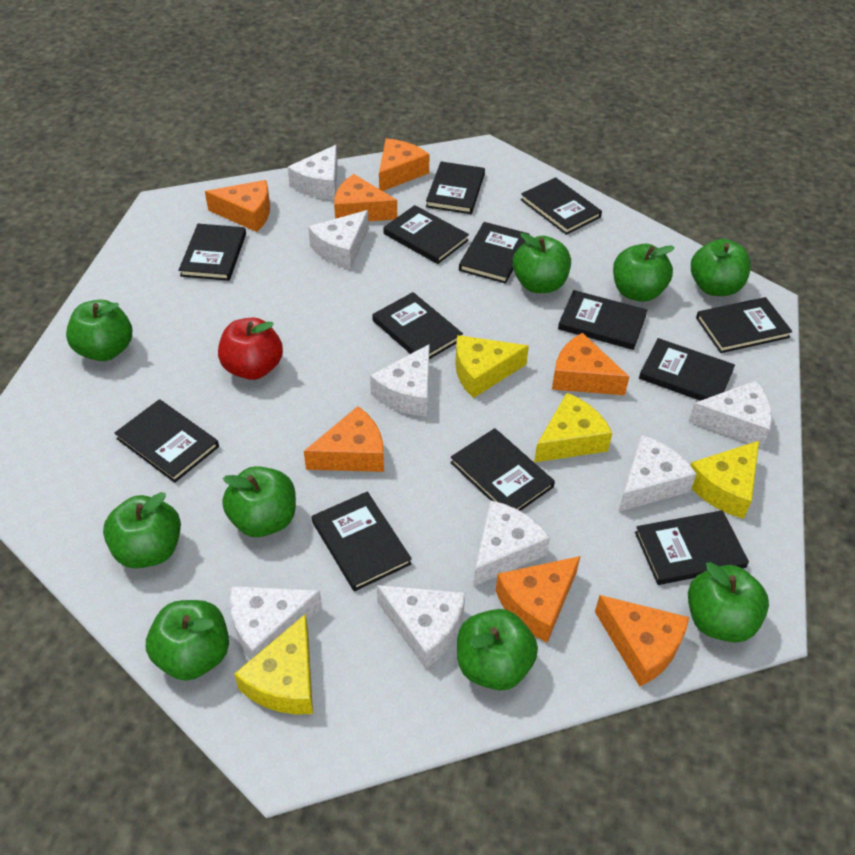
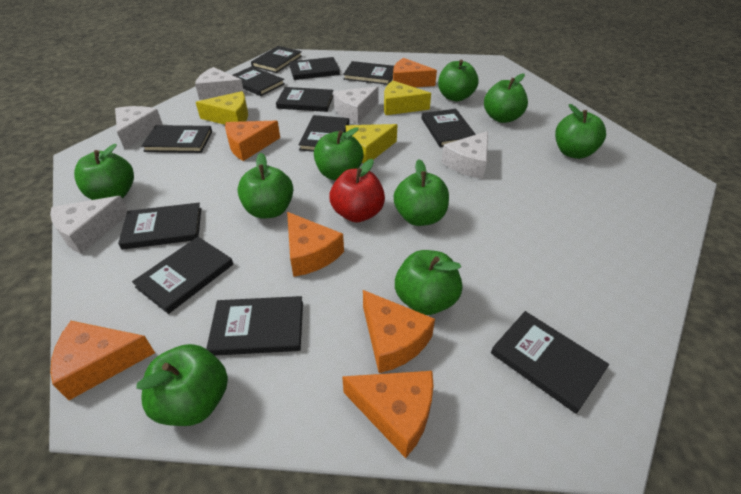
black book: [115,399,219,483] [179,224,246,281] [312,491,412,591] [372,292,463,359] [383,205,469,264] [426,162,485,214] [450,428,555,511] [459,222,529,284] [520,177,602,235] [558,290,647,350] [635,510,749,585] [639,338,735,401] [696,297,792,353] = 13 -> [118,203,201,250] [132,237,233,314] [141,125,212,153] [206,296,303,356] [233,66,285,96] [251,46,302,73] [276,87,333,112] [289,57,340,80] [298,115,349,152] [343,61,394,85] [421,109,476,147] [491,311,609,414] = 12
orange cheese: [205,180,270,232] [304,406,384,472] [334,174,397,221] [379,138,430,191] [495,556,580,643] [552,333,629,395] [595,595,689,687] = 7 -> [50,321,155,400] [225,121,280,161] [287,212,344,277] [342,371,434,458] [363,290,435,373] [393,58,437,87] = 6
white cheese: [230,586,322,660] [288,145,338,199] [308,210,369,269] [370,344,430,417] [377,585,465,669] [473,500,550,587] [618,435,697,512] [688,381,772,448] = 8 -> [50,196,128,254] [115,106,163,149] [195,67,245,100] [333,86,379,124] [442,131,488,179] = 5
yellow cheese: [234,614,313,715] [455,335,529,398] [534,393,612,462] [690,441,759,519] = 4 -> [196,91,248,125] [346,124,398,163] [384,81,431,115] = 3

